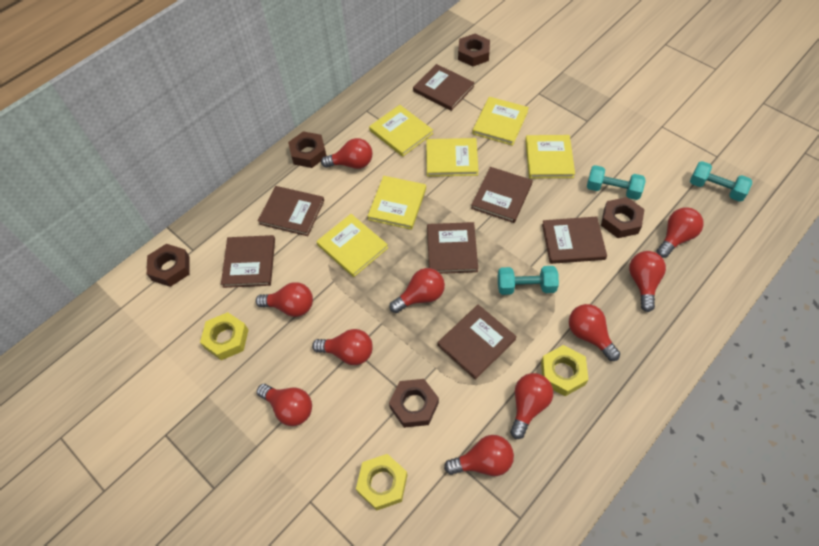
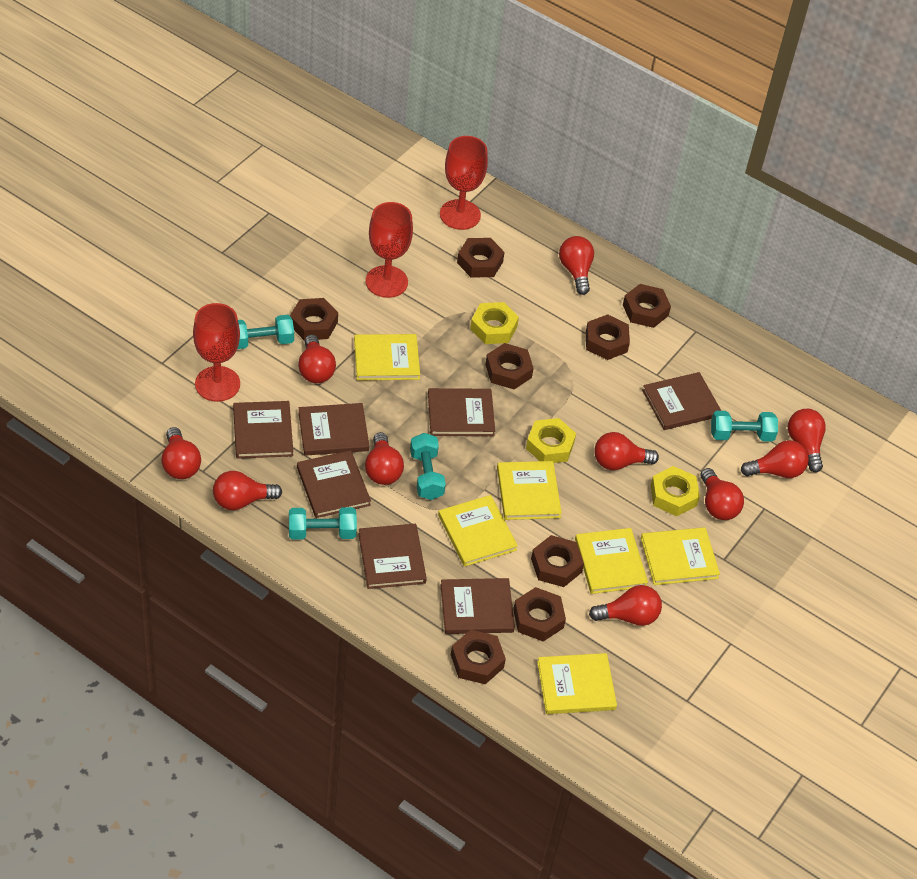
brown nut: [147,244,190,287] [288,131,327,168] [389,379,439,428] [458,34,490,66] [601,197,645,238] = 5 -> [290,298,338,341] [451,630,506,684] [457,238,505,278] [485,343,534,390] [513,587,566,642] [531,535,584,587] [586,314,630,360] [623,284,671,328] = 8
red goblet: none = 0 -> [193,303,240,402] [366,202,413,298] [440,136,488,230] = 3
turquoise dumbbell: [498,266,559,295] [587,165,646,200] [690,161,752,202] = 3 -> [237,315,294,349] [289,507,357,540] [410,433,446,500] [711,411,778,442] = 4

